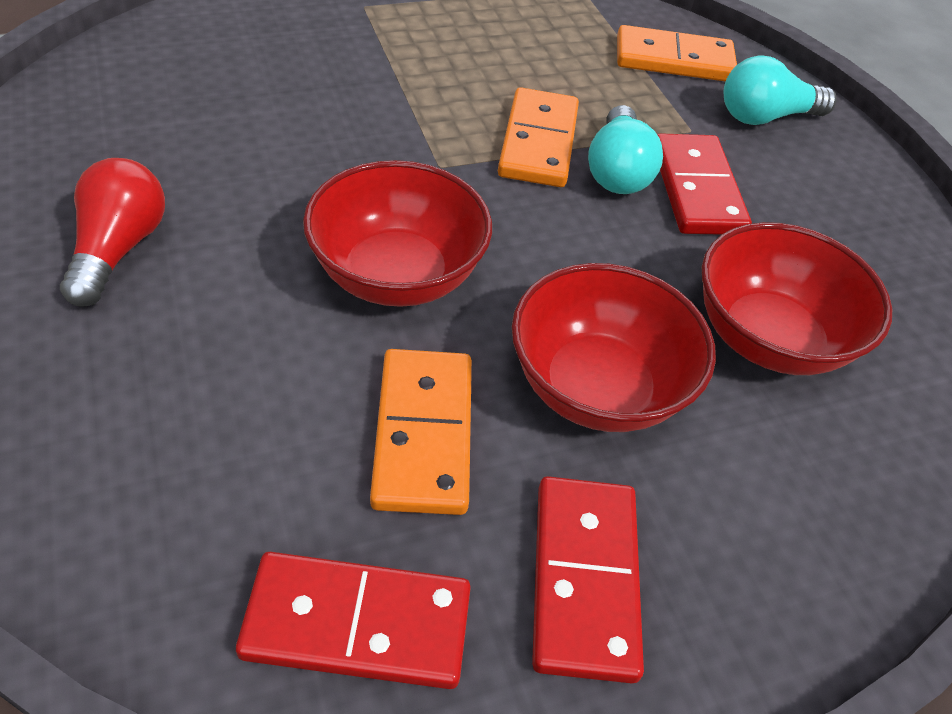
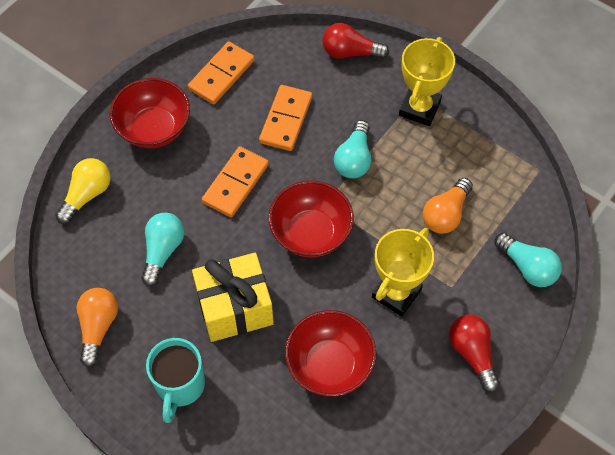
orange light bulb: none = 0 -> [77,288,118,367] [422,178,473,234] = 2
red domino: [236,552,471,689] [532,476,644,683] [657,133,752,235] = 3 -> none = 0
red light bulb: [60,158,165,307] = 1 -> [322,23,389,59] [449,315,500,392] = 2
turquoise light bulb: [588,105,663,194] [723,56,837,125] = 2 -> [141,213,184,286] [334,120,371,179] [495,232,562,287] = 3
turquoise mug: none = 0 -> [146,338,205,423] = 1
yellow gift: none = 0 -> [192,253,274,342] = 1
yellow light bulb: none = 0 -> [55,158,110,224] = 1
yellow trophy: none = 0 -> [372,228,434,317] [399,37,455,126] = 2

